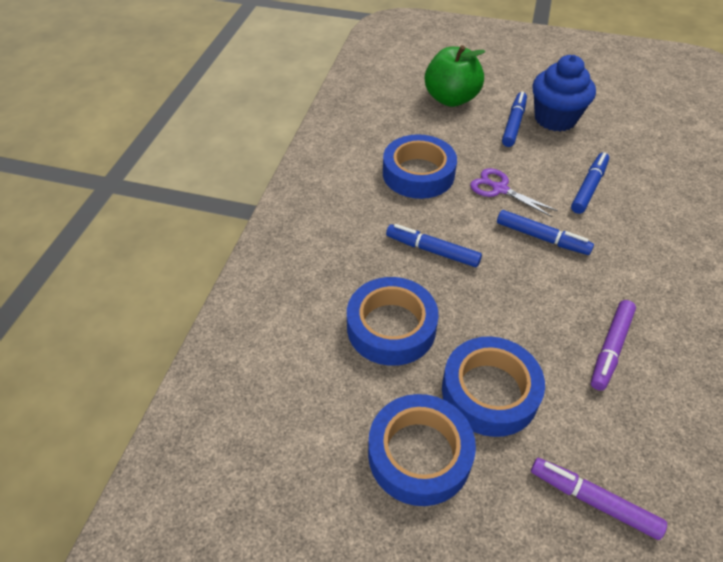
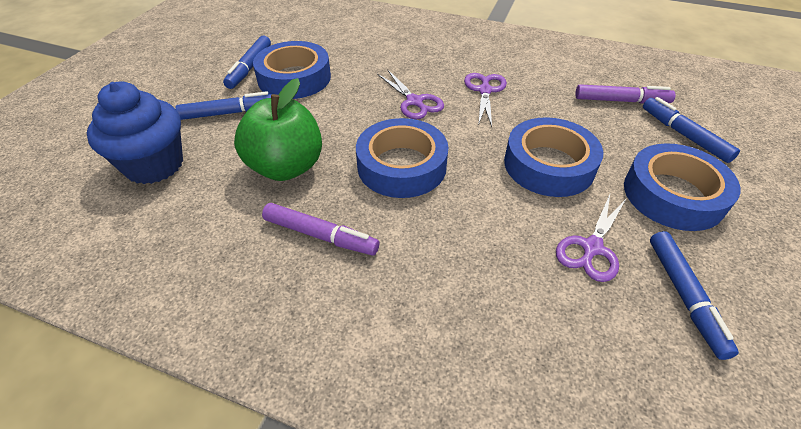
purple scissors: [470,168,558,217] = 1 -> [377,69,444,119] [464,73,507,127] [556,195,626,282] = 3

